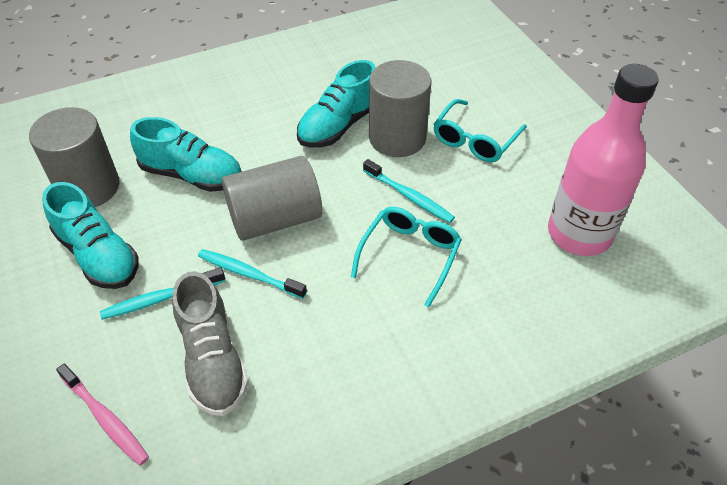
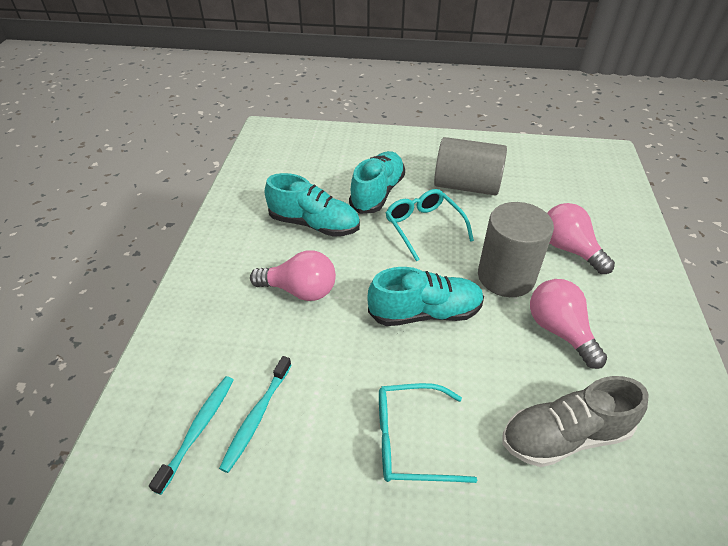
grey cylinder: [29,107,120,207] [222,156,322,241] [369,60,431,157] = 3 -> [434,137,507,196] [478,202,554,297] = 2
pink bottle: [548,64,659,256] = 1 -> none = 0
pink light bulb: none = 0 -> [250,250,336,301] [530,279,607,369] [547,203,615,274] = 3
pink toothbrush: [56,363,149,465] = 1 -> none = 0
turquoise toothbrush: [100,267,225,320] [198,249,307,299] [363,159,455,223] = 3 -> [149,376,233,495] [219,356,292,473] = 2

